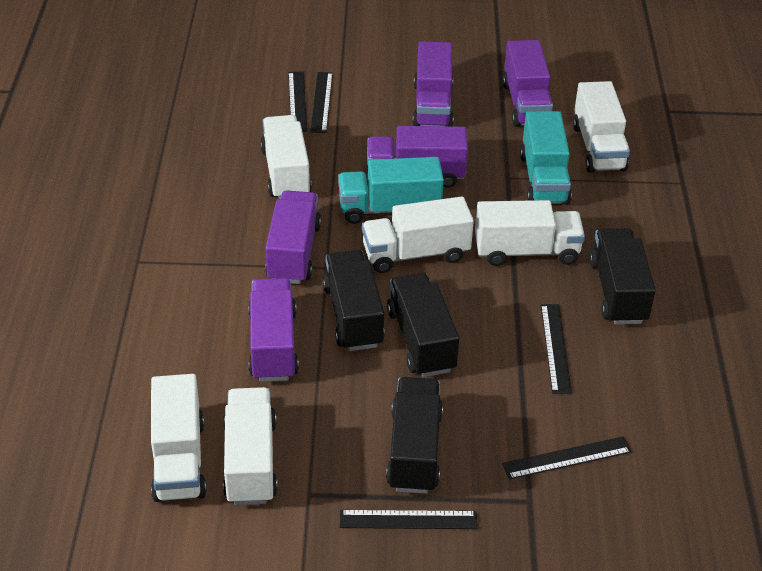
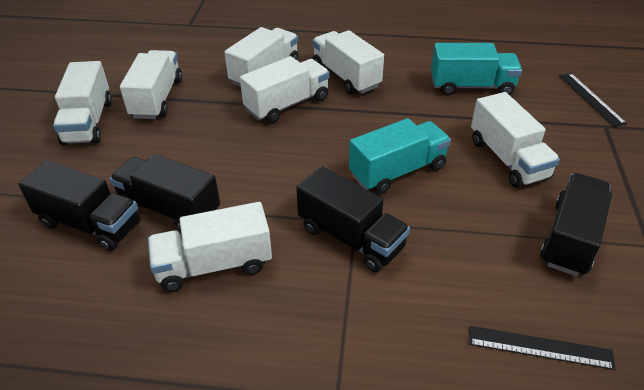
black ruler: [288,72,307,132] [310,72,333,133] [340,510,478,529] [502,436,632,479] [541,304,572,394] = 5 -> [469,326,615,370] [559,73,627,127] = 2
purple truck: [248,278,299,382] [265,190,321,284] [367,126,468,188] [412,41,454,126] [502,40,553,127] = 5 -> none = 0
white truck: [151,374,207,502] [223,387,278,505] [260,115,312,199] [362,196,474,273] [475,200,585,266] [573,81,630,173] = 6 -> [53,61,112,145] [120,50,182,119] [148,202,272,292] [224,27,299,87] [240,56,330,123] [312,30,384,94] [471,92,560,188] = 7

